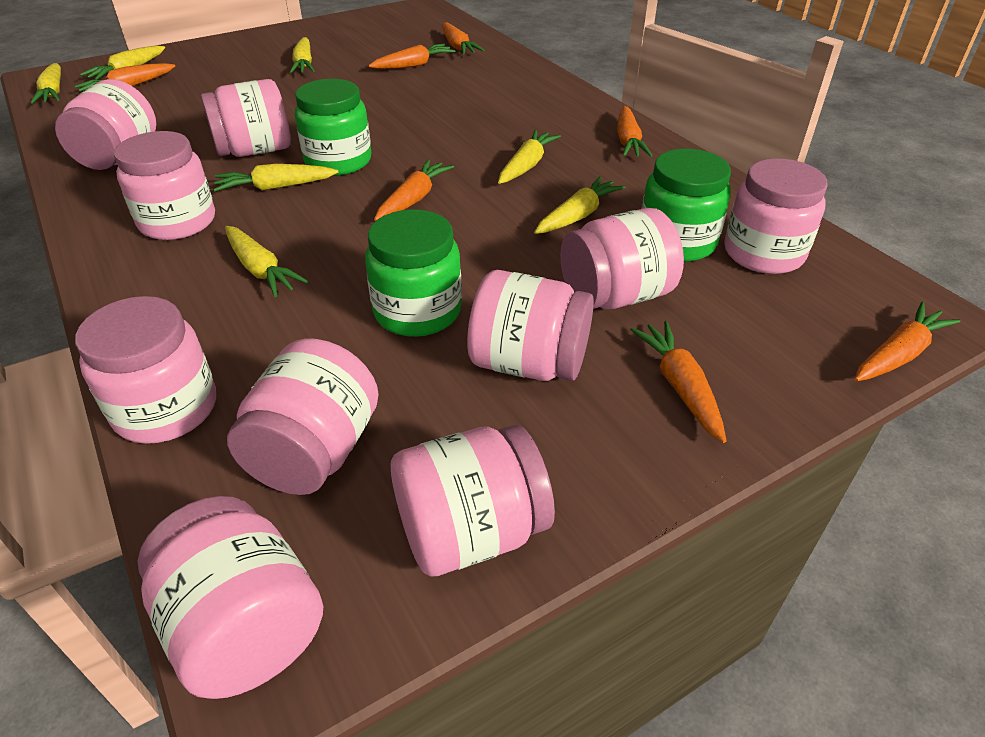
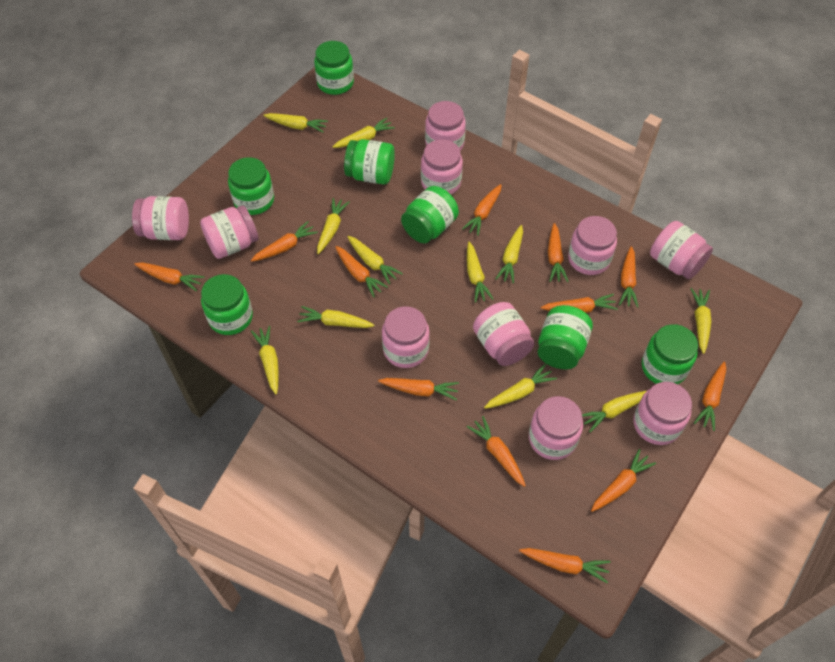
green jar: [295,79,371,176] [365,209,462,337] [641,149,731,262] = 3 -> [201,274,253,335] [228,157,274,215] [314,41,354,95] [344,139,395,185] [401,186,459,243] [537,305,593,369] [642,324,698,384] = 7
orange carrot: [74,63,175,92] [368,44,455,69] [374,159,454,221] [442,22,484,55] [617,106,653,157] [630,321,727,443] [855,302,960,381] = 7 -> [134,262,205,292] [251,221,318,262] [335,246,388,297] [378,378,459,400] [462,184,502,236] [467,416,526,487] [519,548,611,583] [541,294,618,313] [548,223,569,282] [591,449,656,512] [619,246,638,308] [694,362,726,431] = 12
yellow carrot: [31,63,61,104] [80,46,165,80] [213,164,339,192] [225,226,308,297] [290,37,315,73] [498,130,561,184] [534,176,626,234] = 7 -> [251,326,279,394] [264,113,328,133] [297,306,374,328] [317,198,350,254] [333,118,395,148] [347,236,403,285] [467,242,494,303] [484,364,557,409] [495,225,523,283] [582,391,646,432] [691,288,711,354] = 11

